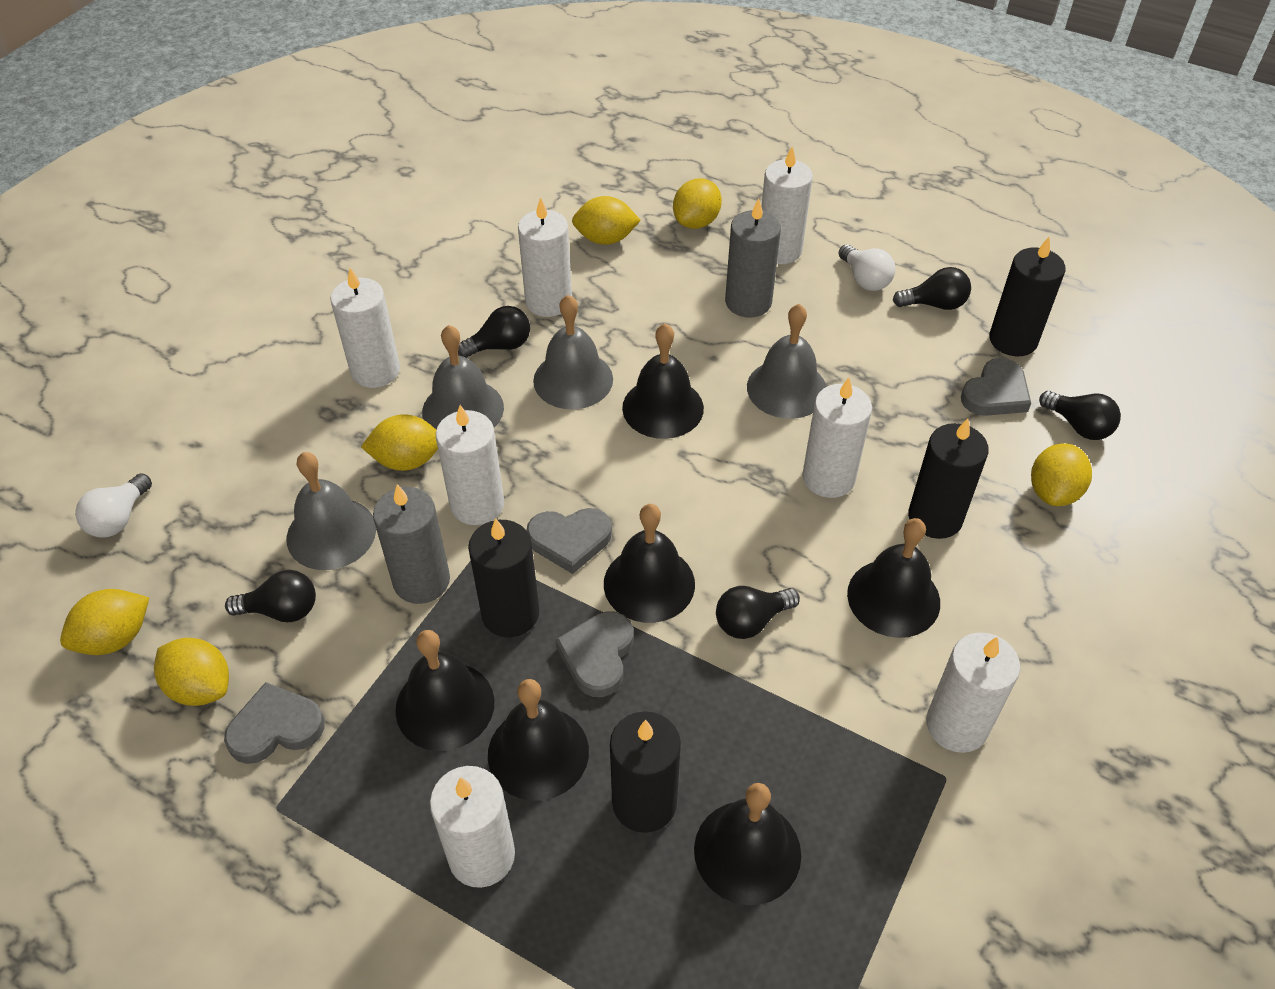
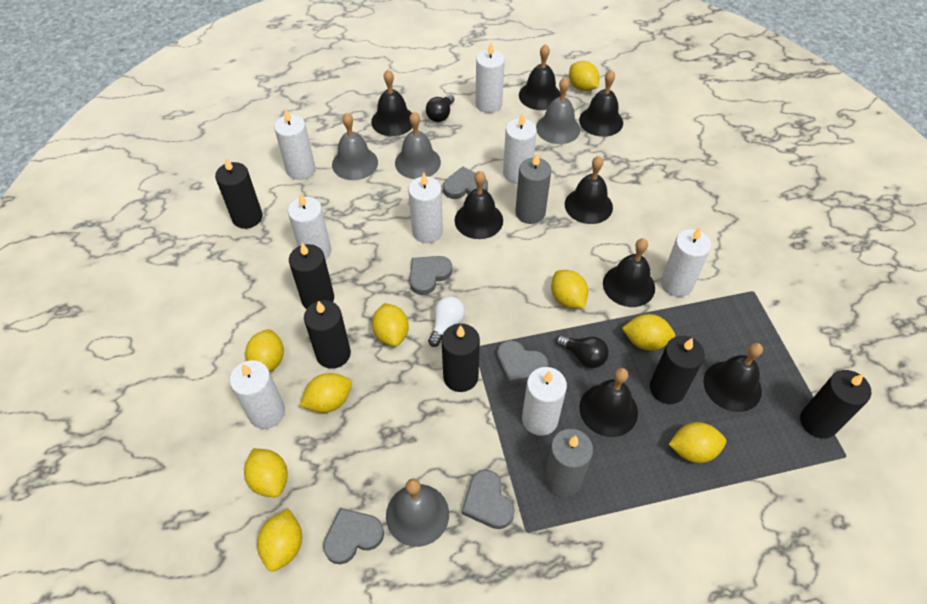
black bell: [395,630,494,751] [488,679,589,801] [604,504,695,623] [622,323,704,439] [694,783,801,905] [847,518,940,638] = 6 -> [371,70,413,136] [454,171,503,239] [519,44,560,110] [565,156,613,224] [579,70,623,137] [579,368,638,437] [603,238,655,307] [703,343,763,412] = 8
black candle: [468,518,540,637] [610,711,681,833] [908,418,989,539] [989,237,1065,356] = 4 -> [215,158,263,229] [289,243,334,309] [304,300,351,369] [442,323,480,392] [650,336,705,404] [800,370,871,439] = 6
black light bulb: [225,570,316,622] [458,306,530,358] [716,586,800,639] [893,267,971,310] [1039,391,1121,440] = 5 -> [426,94,454,122] [556,335,609,368] = 2
grey heart: [224,682,325,764] [527,508,612,574] [555,611,633,697] [961,358,1031,416] = 4 -> [323,508,384,565] [410,256,452,295] [443,167,488,199] [462,470,515,529] [497,340,548,385] = 5
white candle: [330,268,400,388] [430,766,515,888] [436,405,504,525] [518,197,572,317] [761,146,813,264] [802,378,872,498] [926,632,1020,753] = 7 -> [230,360,285,429] [274,108,315,180] [288,193,331,260] [408,173,443,243] [475,43,505,113] [503,112,537,184] [522,367,567,436] [661,227,711,297] = 8
white light bulb: [75,473,152,537] [838,244,895,291] = 2 -> [428,296,465,347] = 1
yellow lemon: [60,589,149,655] [154,638,229,706] [361,414,438,471] [572,196,641,245] [673,178,722,229] [1031,443,1092,506] = 6 -> [244,448,288,497] [245,329,284,372] [257,509,302,572] [300,373,352,413] [372,303,409,346] [551,270,588,309] [569,61,600,91] [622,314,675,351] [668,422,726,463] = 9

